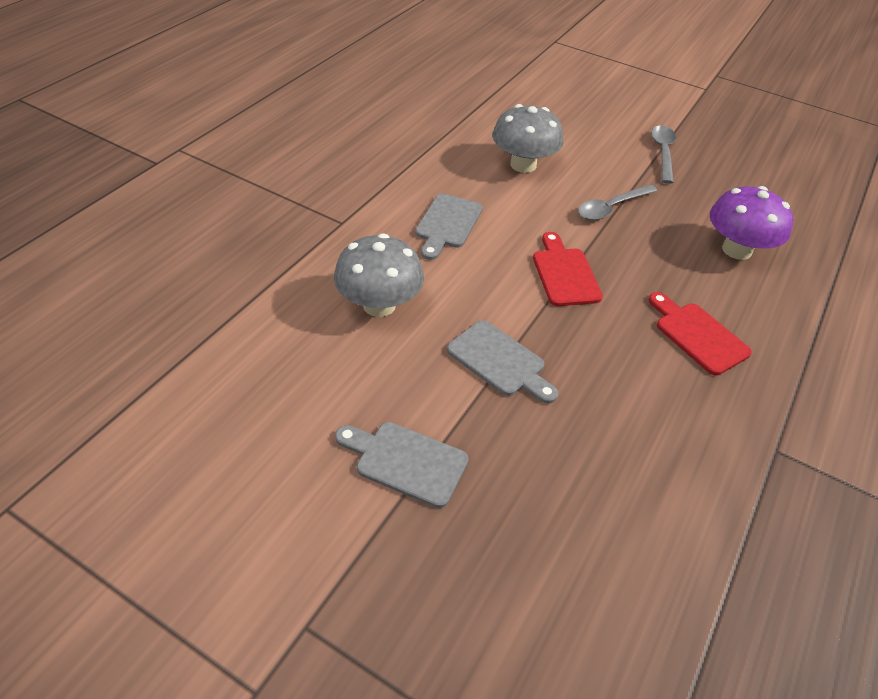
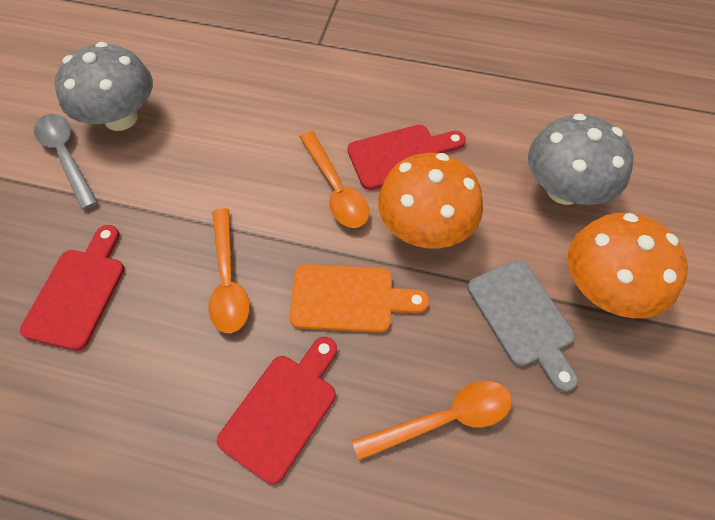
grey cutting board: [335,422,469,508] [415,194,483,260] [447,320,558,404] = 3 -> [467,260,578,392] = 1
grey spoon: [578,184,657,220] [651,126,676,184] = 2 -> [34,114,98,210] = 1
orange cutting board: none = 0 -> [289,264,429,333] = 1
orange mushroom: none = 0 -> [378,153,483,249] [568,213,688,318] = 2
orange spoon: none = 0 -> [208,208,250,333] [300,131,369,228] [352,381,512,461] = 3
purple mushroom: [710,186,793,260] = 1 -> none = 0
red cutting board: [533,232,603,306] [649,292,752,375] = 2 -> [20,225,124,351] [217,337,337,484] [347,125,466,190] = 3

